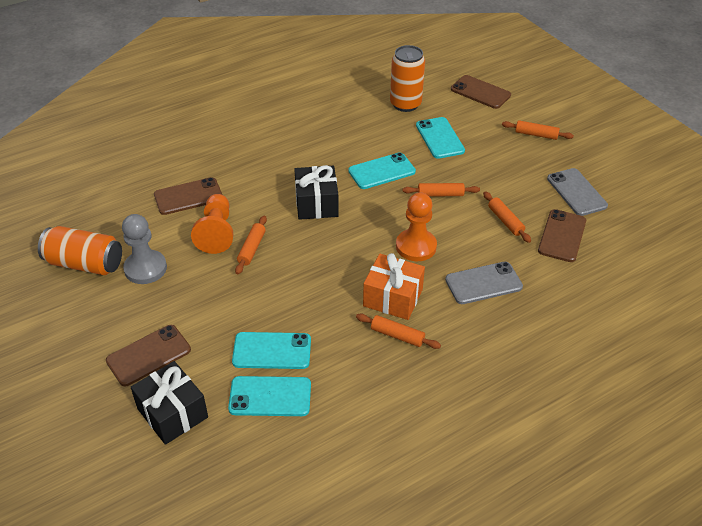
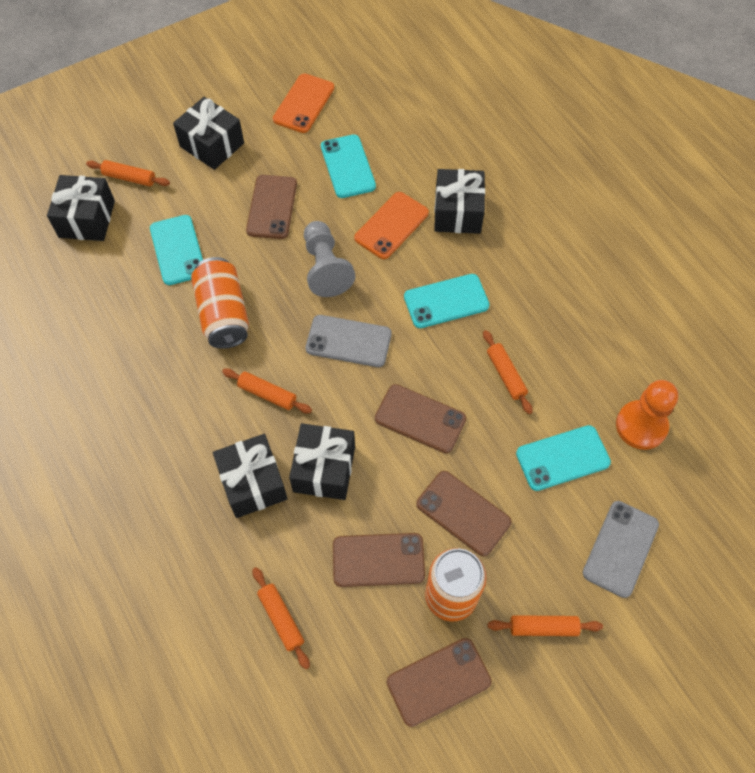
black gift: [131,361,208,445] [294,165,339,220] = 2 -> [47,175,115,241] [173,97,244,170] [213,434,287,518] [289,423,355,500] [434,169,485,234] = 5
brown phone: [106,325,191,386] [154,177,222,215] [451,75,511,109] [538,209,586,262] = 4 -> [246,175,297,239] [333,533,425,587] [375,384,466,453] [387,638,492,727] [416,471,511,556] = 5
orange gift: [363,253,425,320] = 1 -> none = 0
orange pawn: [191,194,233,254] [396,192,437,261] = 2 -> [616,380,678,450] = 1
orange phone: none = 0 -> [273,73,334,133] [354,192,429,259] = 2

